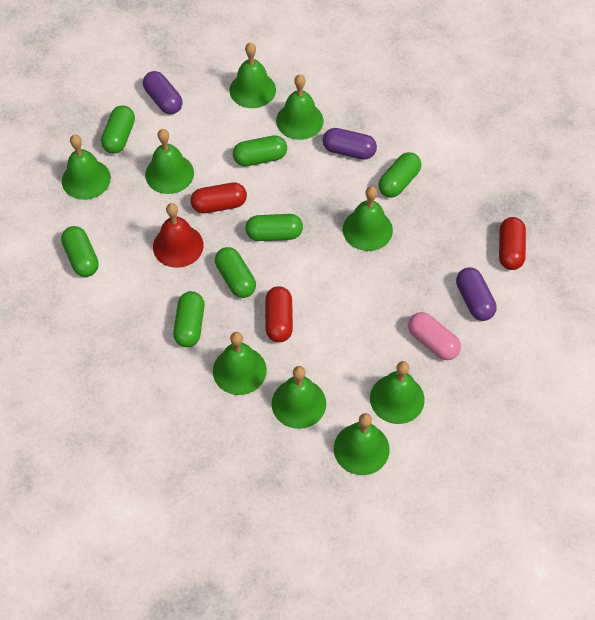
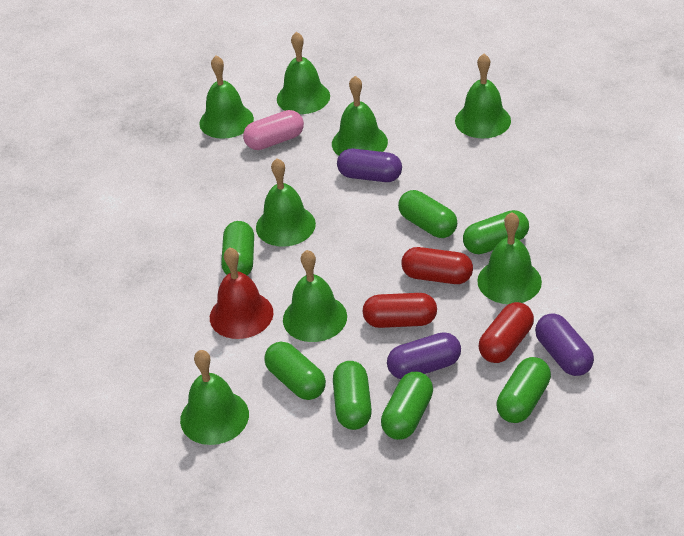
green bell: [62,135,111,200] [145,129,194,194] [213,332,267,395] [229,43,276,108] [272,366,326,429] [276,74,324,140] [334,413,390,475] [343,186,393,251] [370,361,425,424] = 9 -> [180,350,249,445] [199,56,254,139] [256,158,316,247] [277,32,330,114] [283,250,347,342] [332,76,388,156] [455,54,511,138] [477,212,542,304] = 8

